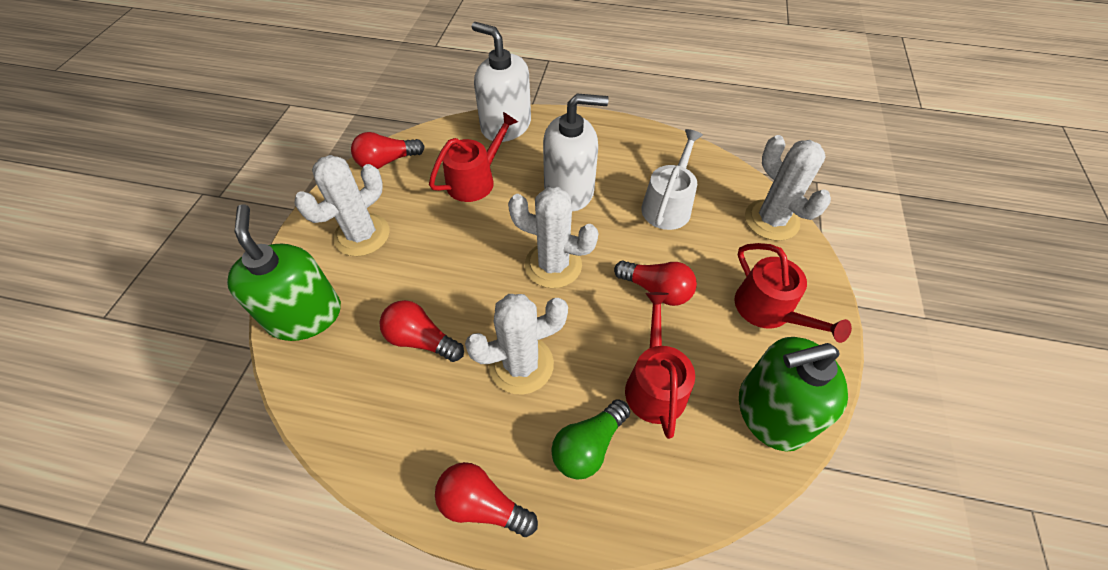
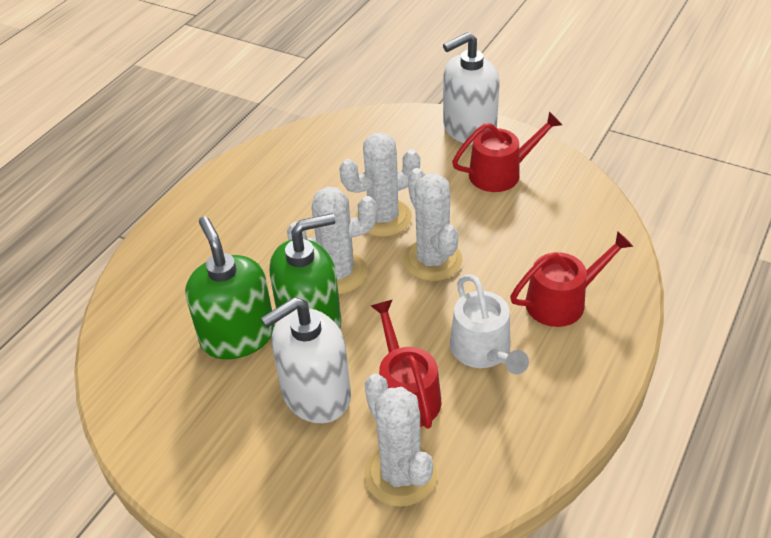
green light bulb: [551,399,630,479] = 1 -> none = 0
red light bulb: [351,132,425,169] [379,300,464,362] [435,462,538,537] [614,260,697,306] = 4 -> none = 0

